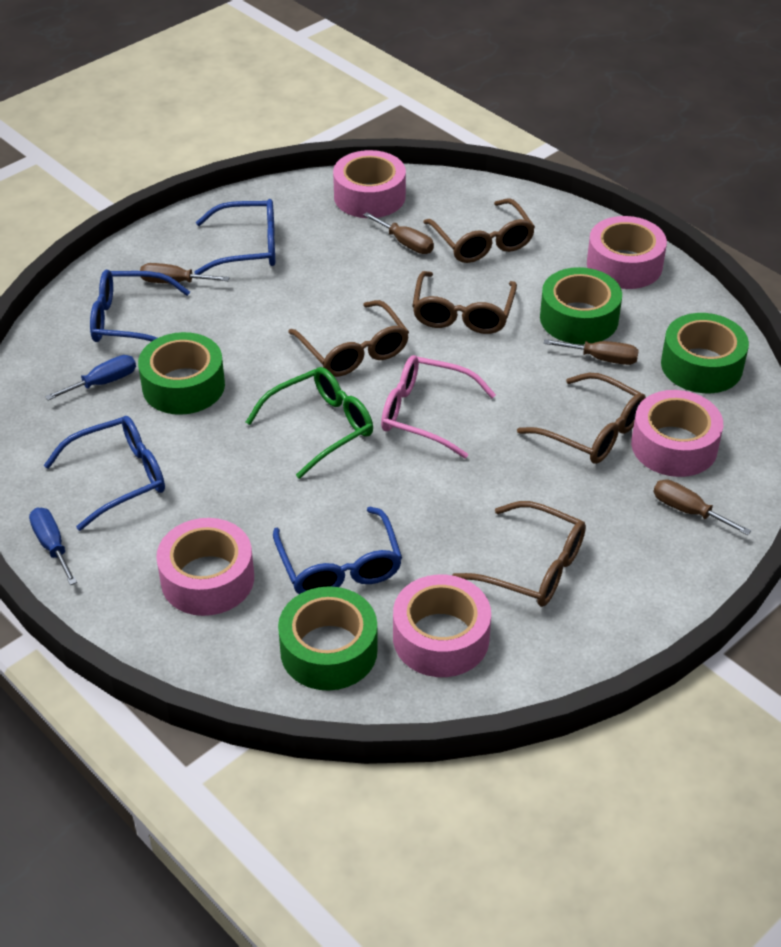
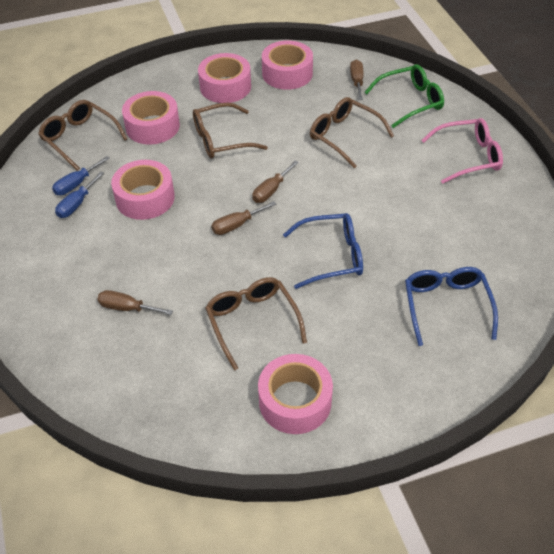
blue glasses: [44,416,165,531] [90,270,190,342] [194,199,275,275] [273,506,402,594] = 4 -> [283,213,363,289] [405,267,498,346] = 2
brown glasses: [288,300,409,377] [412,271,517,334] [423,198,535,263] [452,501,586,607] [517,373,646,464] = 5 -> [38,100,127,171] [193,102,268,158] [205,277,307,370] [310,97,394,169] = 4
green tape: [138,332,225,415] [278,586,378,691] [540,267,622,345] [661,313,749,393] = 4 -> none = 0

